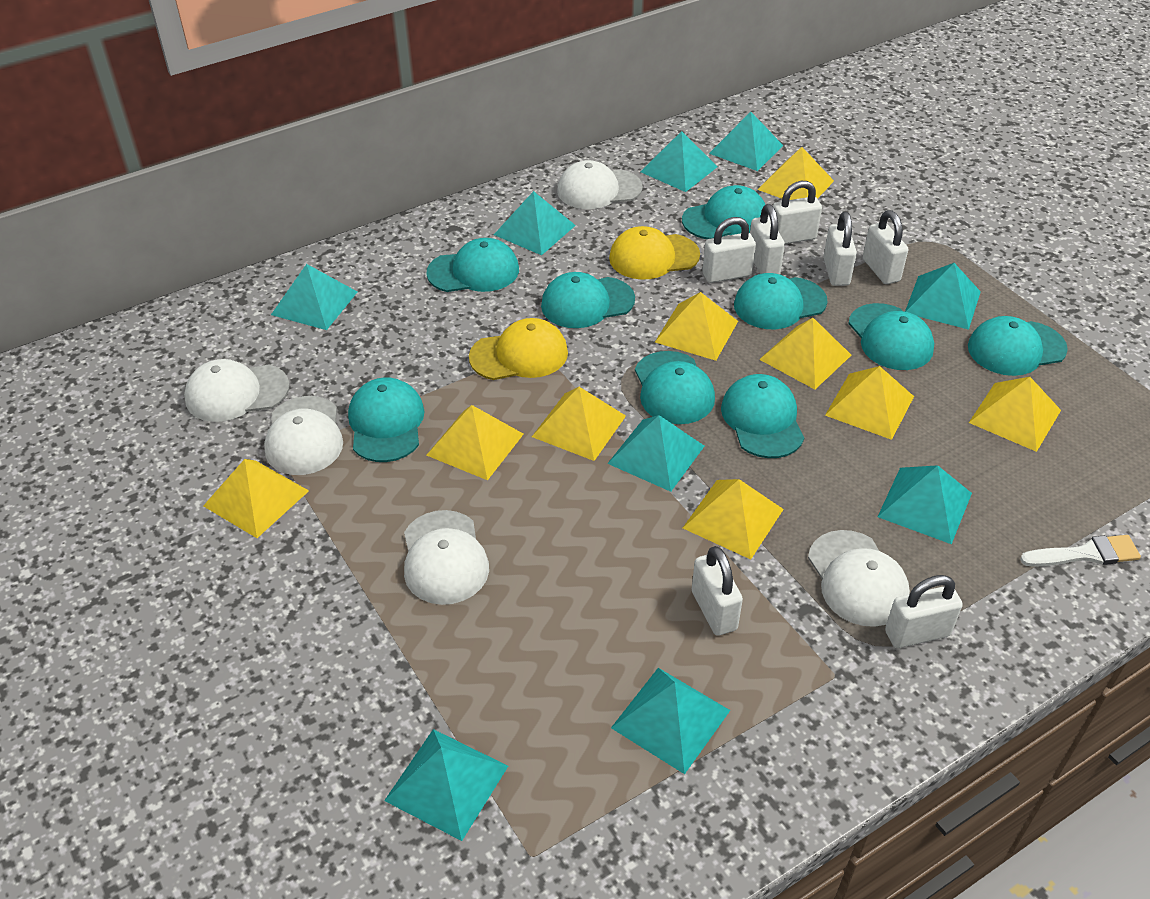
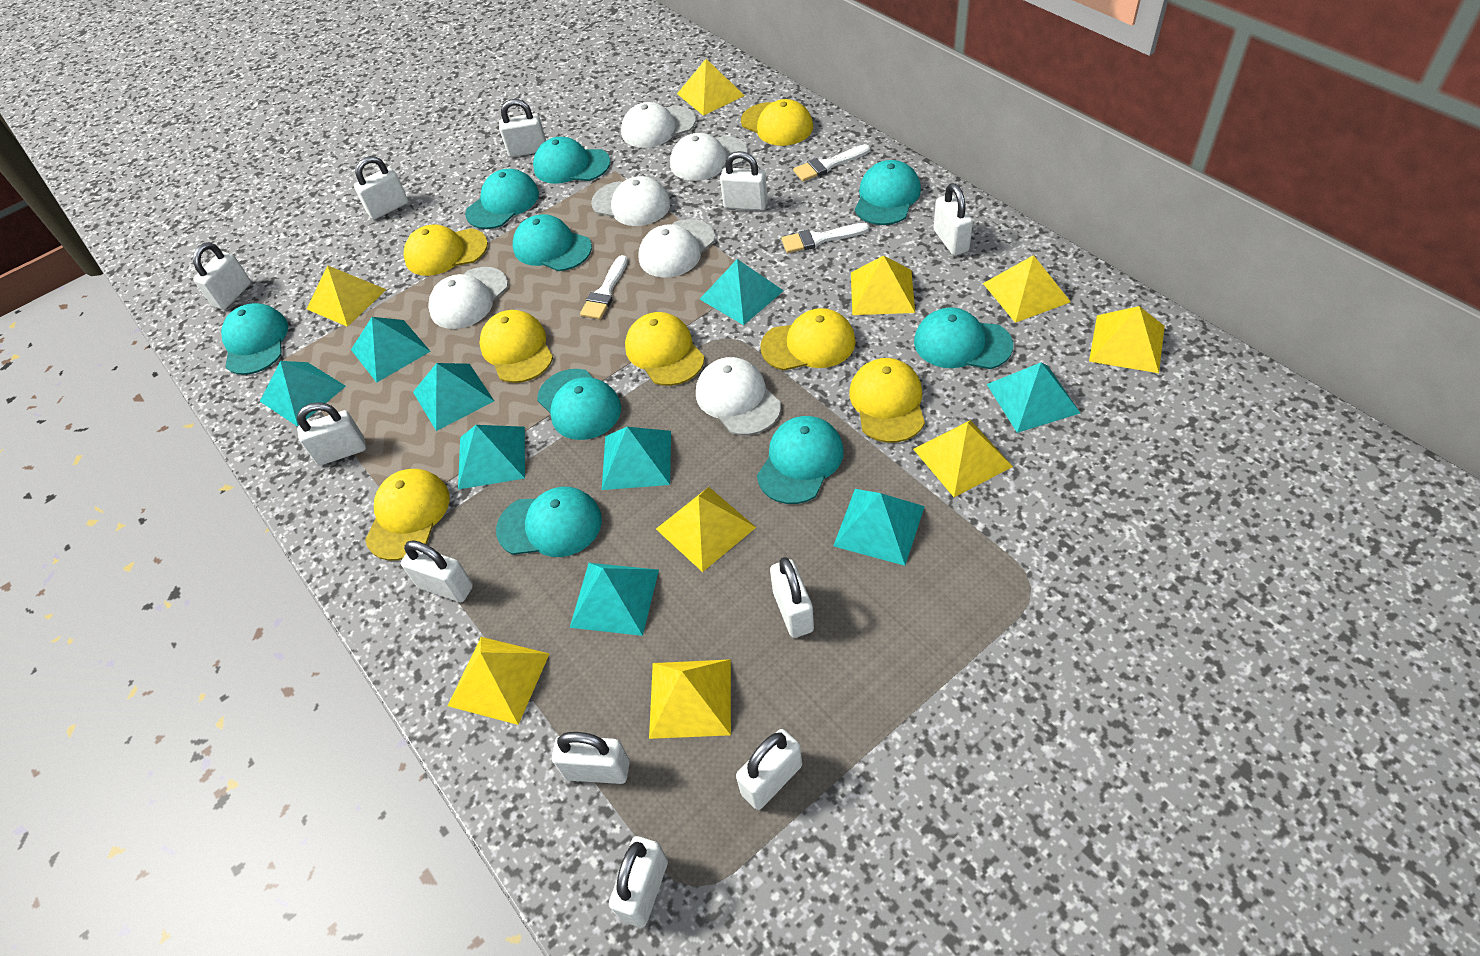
white brush: [1020,535,1141,567] = 1 -> [580,255,628,319] [781,223,869,253] [793,144,870,182] = 3
white cap: [184,359,290,422] [264,396,343,475] [404,510,489,605] [557,160,643,209] [808,530,910,627] = 5 -> [428,267,508,329] [591,176,671,226] [621,102,696,148] [638,219,715,278] [670,133,747,181] [696,357,781,435] = 6
white padlock: [692,546,743,636] [703,217,756,283] [750,204,785,274] [773,181,822,244] [823,212,857,286] [863,210,908,284] [885,575,963,648] = 7 -> [193,242,251,310] [297,402,366,466] [354,156,408,220] [401,540,473,602] [499,99,546,157] [552,732,630,784] [609,836,668,927] [720,151,768,211] [736,729,802,810] [770,557,814,638] [934,183,973,256] = 11
yellow cap: [469,318,568,380] [609,226,700,280] = 2 -> [365,469,450,561] [404,224,488,276] [479,310,553,383] [625,312,704,386] [741,99,813,146] [760,308,856,371] [849,358,925,443] = 7

